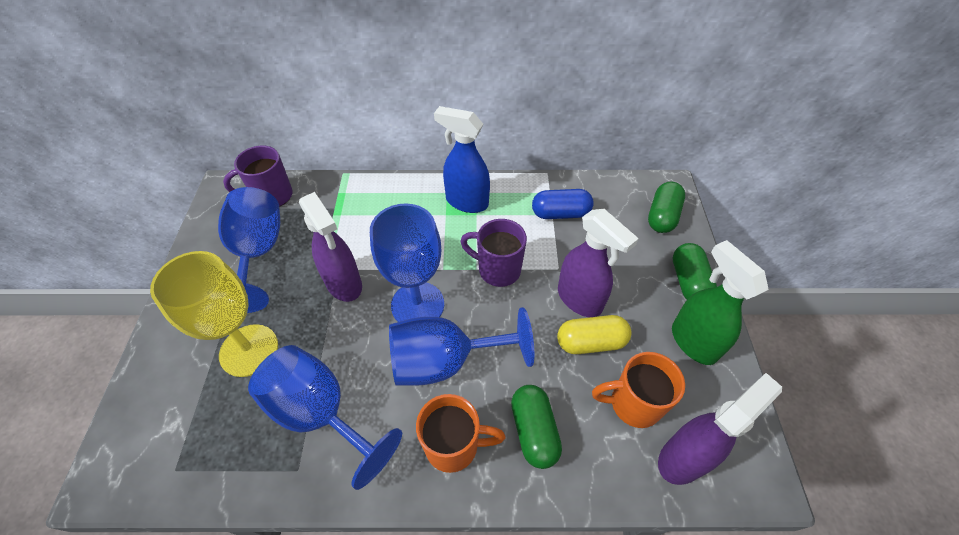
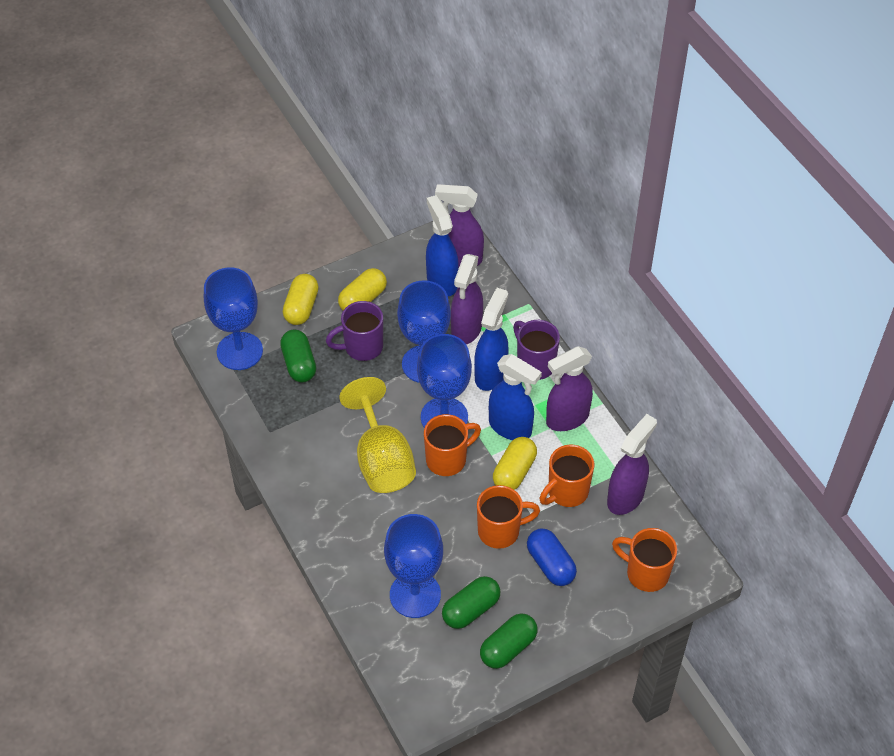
blue spray bottle: [434,106,490,213] = 1 -> [426,195,459,296] [474,288,509,391] [489,354,542,440] = 3
green spray bottle: [672,240,769,365] = 1 -> none = 0
orange mug: [416,394,505,473] [592,352,685,428] = 2 -> [424,414,481,476] [477,485,540,549] [539,444,594,507] [612,528,677,592] = 4
purple spray bottle: [299,192,362,302] [558,209,639,317] [658,373,782,485] = 3 -> [435,184,484,266] [451,254,483,344] [546,346,593,431] [607,414,657,515] = 4
yellow capsule: [557,315,632,354] = 1 -> [283,274,319,325] [338,268,387,311] [493,437,537,490] = 3

